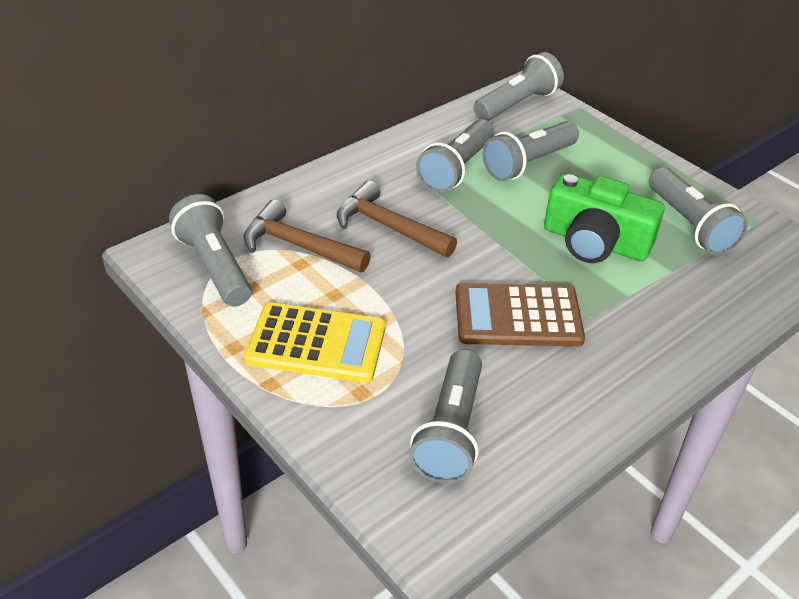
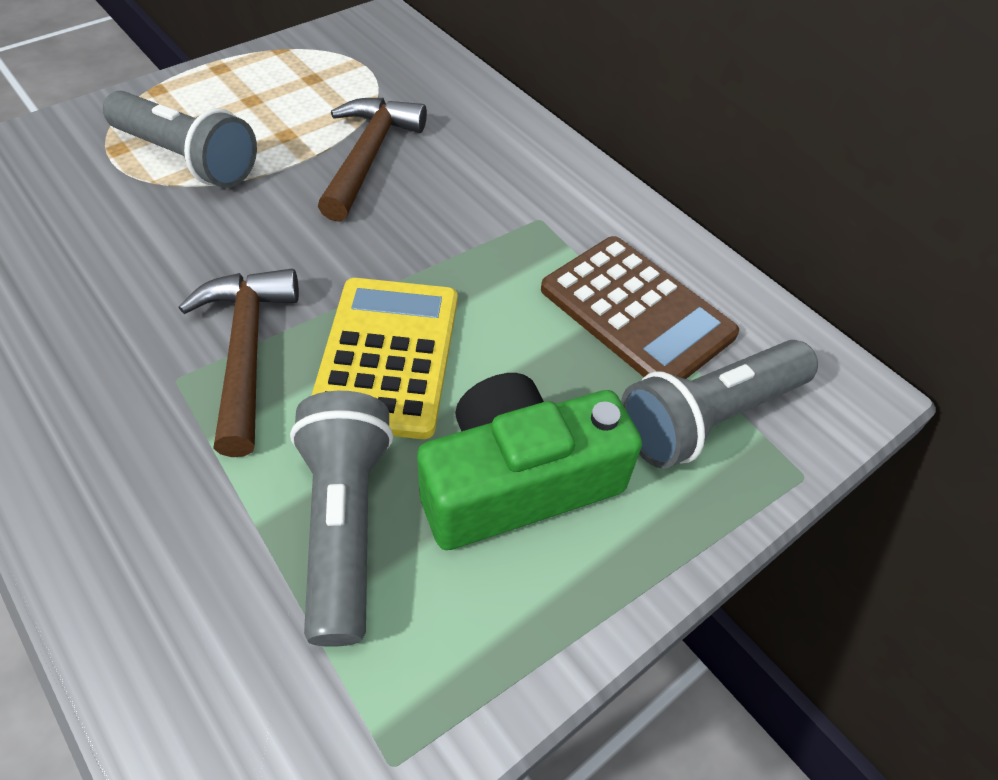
grey flashlight: [169,194,252,307] [409,349,482,483] [416,119,494,193] [474,52,564,121] [482,121,579,181] [649,167,748,255] = 6 -> [103,91,257,188] [290,391,393,647] [621,340,818,469] = 3

